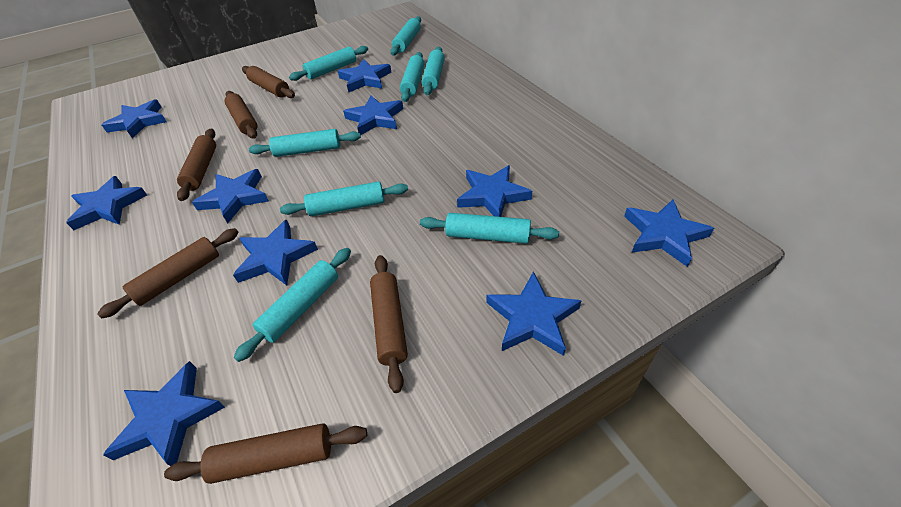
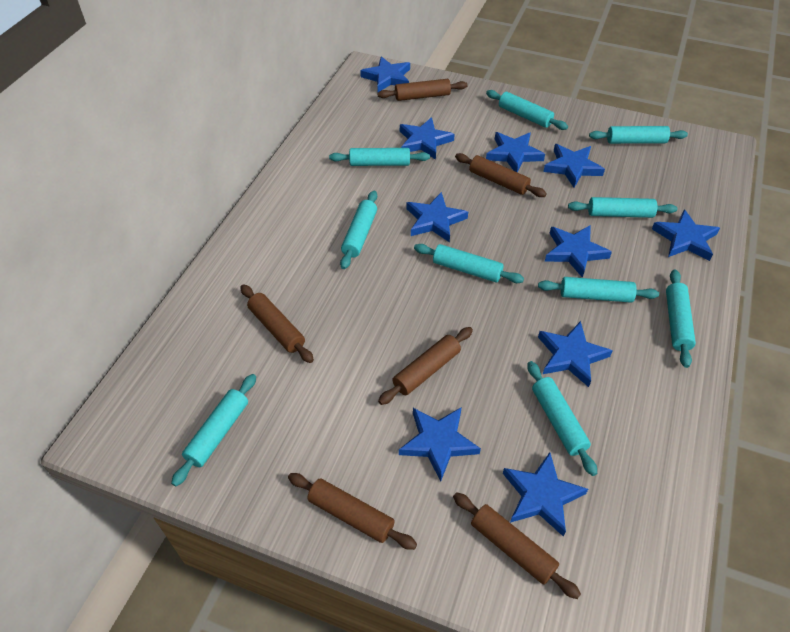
turquoise rolling pin: [234,248,351,362] [249,129,361,157] [280,181,408,216] [289,46,368,81] [390,16,421,56] [400,52,424,102] [420,213,559,244] [422,47,445,95] = 8 -> [171,374,256,486] [329,148,430,166] [340,190,377,269] [414,244,524,283] [486,90,568,130] [527,361,597,476] [538,277,659,303] [568,197,677,218] [589,126,688,144] [666,270,696,368] = 10

